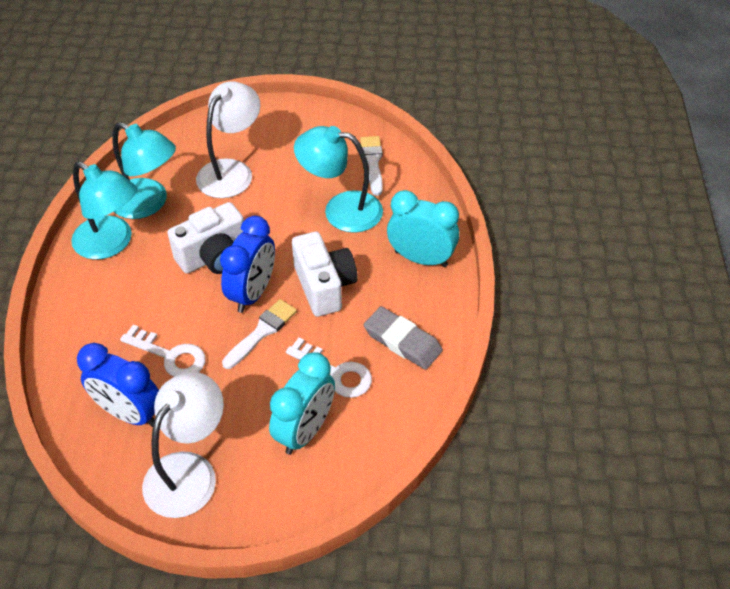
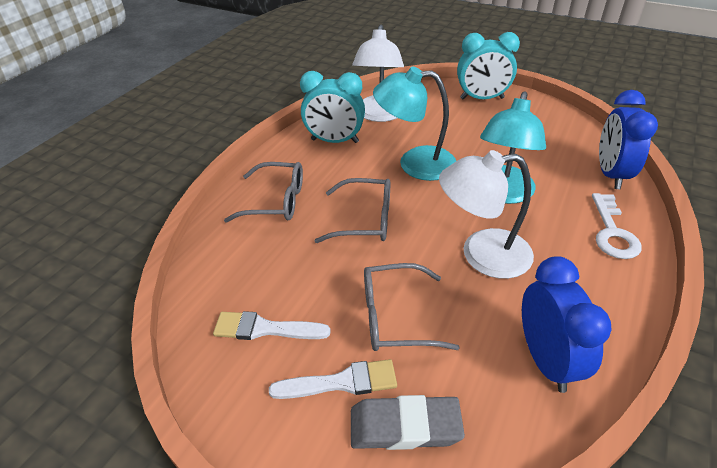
grey glasses: none = 0 -> [224,162,303,223] [315,178,390,243] [364,263,460,351] = 3
turquoise lamp: [71,162,137,259] [112,122,176,219] [294,126,383,233] = 3 -> [373,67,456,181] [480,91,546,204] = 2
white camera: [167,202,244,274] [292,232,358,317] = 2 -> none = 0
white key: [120,324,206,377] [286,338,372,398] = 2 -> [592,193,642,259] = 1

